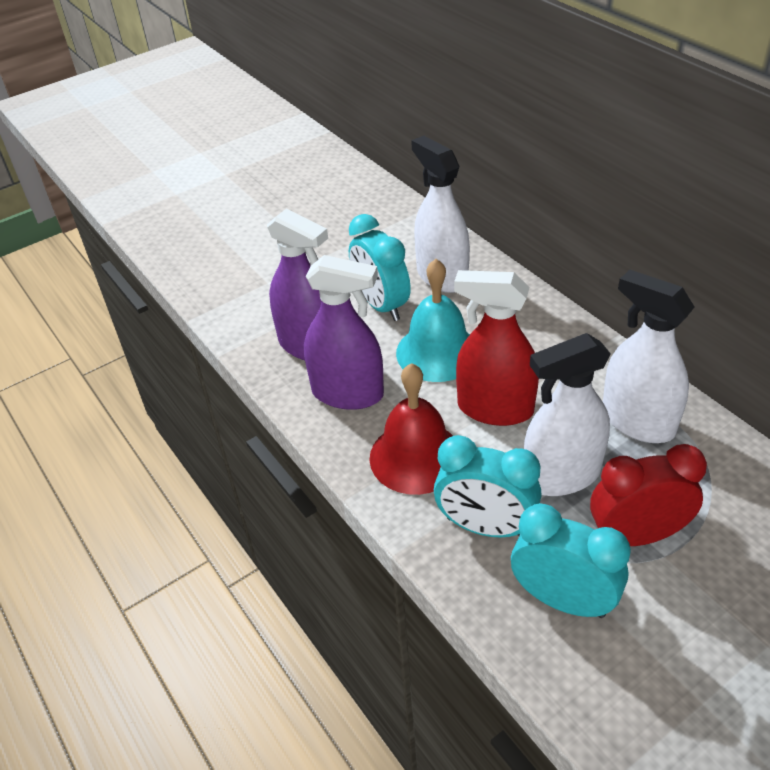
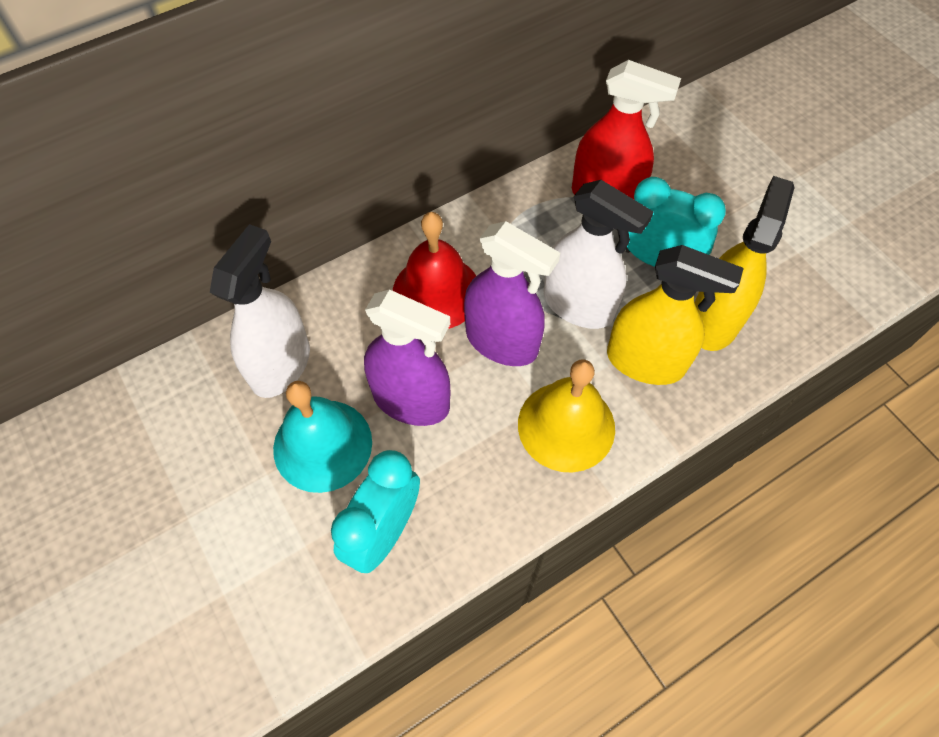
red clock: [590,444,707,546] = 1 -> none = 0
turquoise clock: [349,214,411,321] [434,435,542,538] [511,503,631,618] = 3 -> [331,450,420,573] [625,177,726,267] = 2
white spray bottle: [411,136,470,293] [524,333,611,496] [603,270,694,443] = 3 -> [210,224,310,398] [544,180,654,329] = 2
yellow bell: none = 0 -> [518,359,615,472] = 1
yellow spray bottle: none = 0 -> [607,245,744,385] [694,176,795,351] = 2

